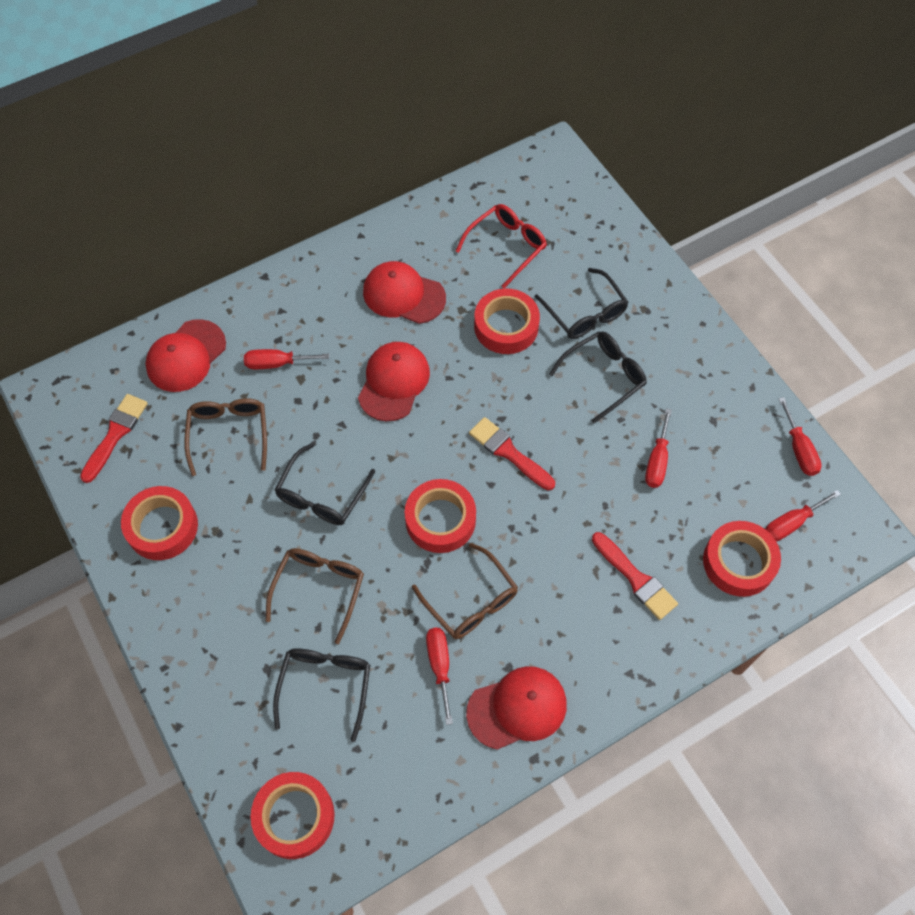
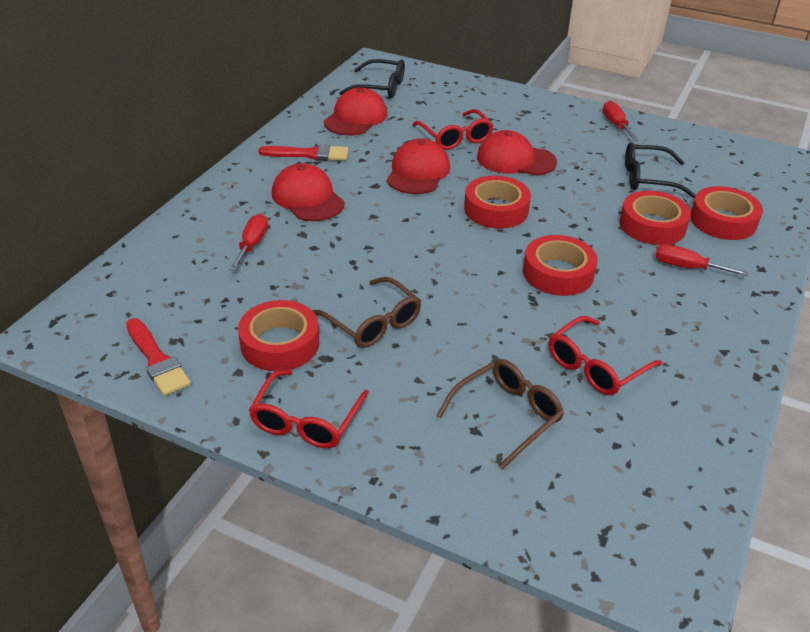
black glasses: [273,648,370,742] [275,443,375,525] [534,268,628,339] [549,331,647,423] = 4 -> [339,59,405,98] [625,142,696,198] = 2
brown glasses: [184,398,267,476] [266,548,364,644] [412,543,518,639] = 3 -> [312,277,421,348] [437,359,564,470] = 2
red brush: [80,394,148,483] [469,417,555,490] [592,532,678,620] = 3 -> [126,318,191,396] [258,144,348,161] = 2
red glasses: [456,204,547,288] = 1 -> [249,369,369,448] [412,109,494,150] [549,316,662,395] = 3
red screwdriver: [244,349,329,369] [426,628,453,725] [645,408,672,488] [766,490,841,542] [779,397,822,476] = 5 -> [229,214,268,271] [603,101,639,141] [656,244,749,276] = 3

